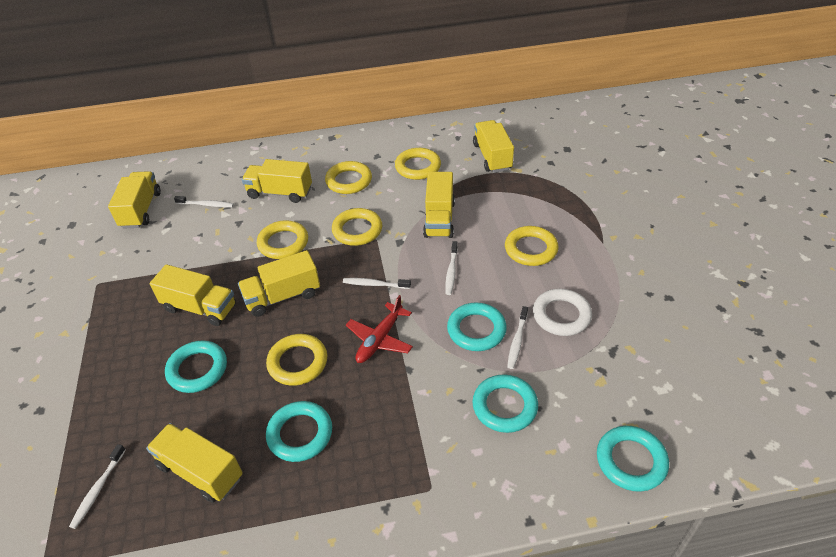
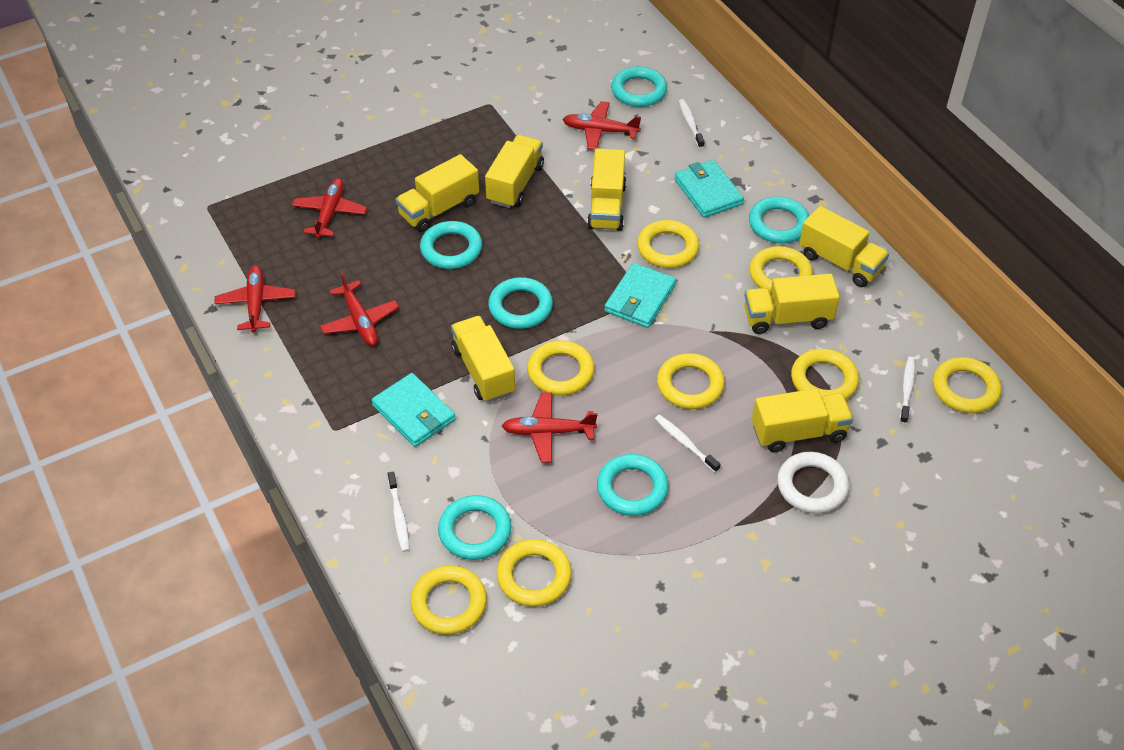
red plane: [346,295,413,363] = 1 -> [214,265,295,333] [292,178,367,238] [320,272,399,346] [502,392,597,462] [562,101,641,150] = 5
turquoise ring: [165,340,227,393] [266,401,332,462] [447,303,507,351] [473,374,538,433] [597,426,669,492] = 5 -> [420,221,482,269] [438,495,511,560] [488,277,553,329] [597,454,669,516] [611,66,667,107] [749,196,809,243] = 6
turquoise wallet: none = 0 -> [372,373,456,447] [604,263,676,328] [674,160,744,218] = 3
white toothbrush: [69,444,126,529] [174,196,234,207] [343,278,411,289] [445,241,458,295] [507,306,528,369] = 5 -> [387,471,410,552] [655,415,721,473] [679,99,705,148] [900,357,915,424] = 4
yellow ring: [257,220,308,259] [266,334,327,386] [325,161,372,194] [332,208,382,246] [395,148,441,180] [505,226,558,266] = 6 -> [411,565,487,635] [497,539,572,607] [527,340,594,395] [637,220,699,268] [657,353,725,409] [749,246,813,291] [791,349,859,400] [933,357,1002,413] = 8

